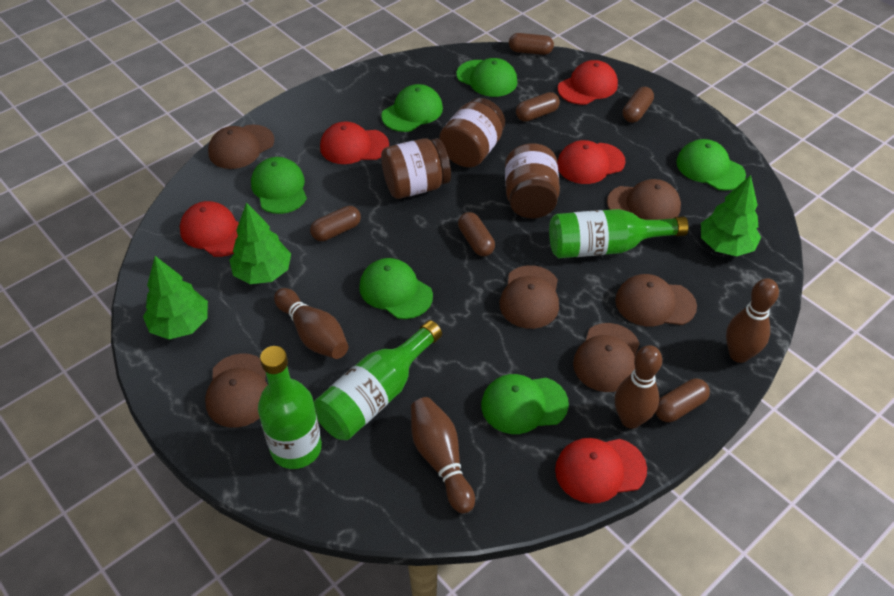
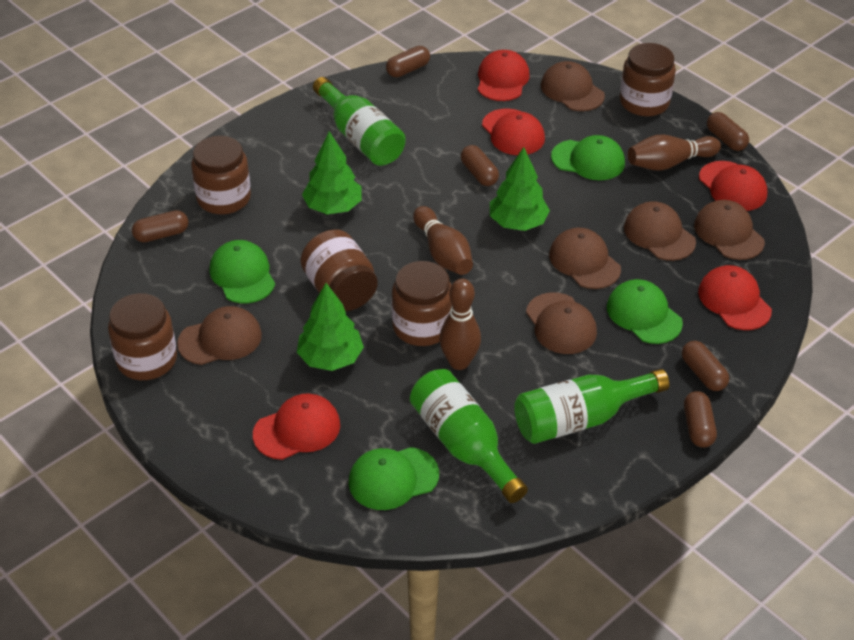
brown bowling pin: [274,288,348,359] [411,397,475,514] [615,345,662,429] [726,278,779,363] = 4 -> [413,206,473,275] [439,278,481,370] [628,135,721,171] = 3
brown jar: [381,138,451,199] [439,98,505,167] [505,143,560,218] = 3 -> [108,293,177,380] [191,136,251,214] [300,229,378,311] [392,261,452,346] [620,43,676,116] = 5
green cap: [251,157,307,214] [359,258,433,319] [381,84,443,132] [456,58,517,97] [481,374,569,434] [676,139,746,191] = 6 -> [209,240,275,303] [349,447,439,510] [551,135,625,180] [607,279,683,344] = 4

